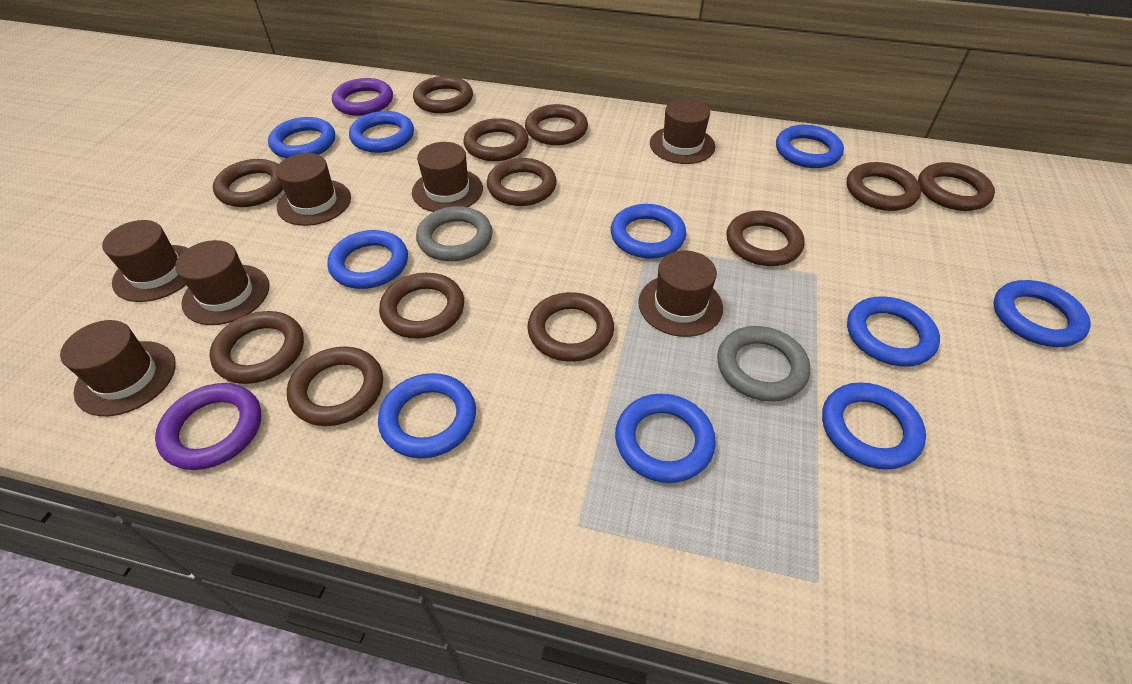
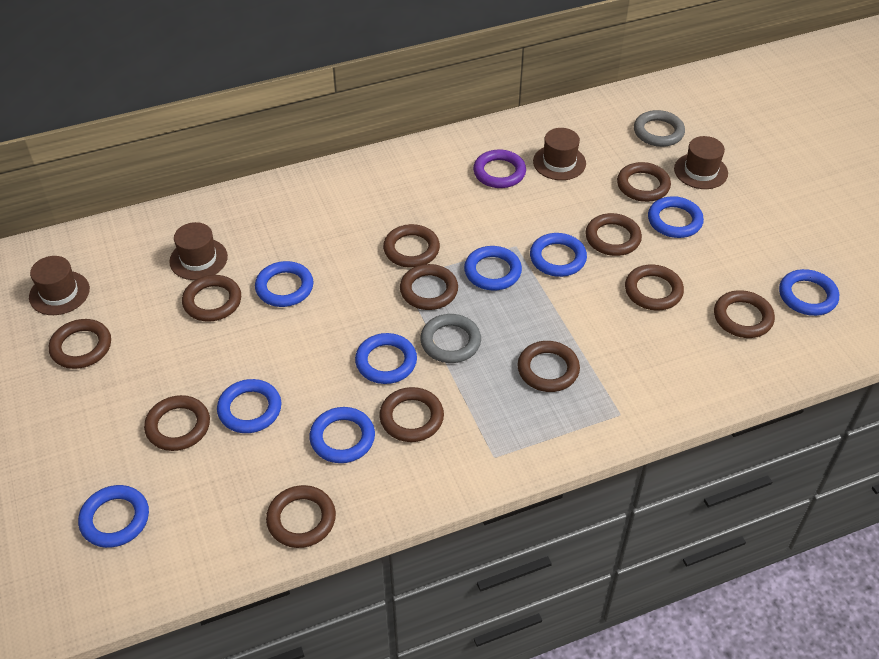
blue ring: [268,117,335,158] [327,230,408,289] [349,111,414,153] [378,373,476,458] [610,204,686,259] [615,394,716,483] [776,125,844,168] [822,382,926,470] [847,297,940,367] [993,280,1091,347] = 10 -> [78,485,149,548] [217,379,281,433] [255,261,313,307] [309,407,375,463] [355,333,417,384] [464,246,522,291] [530,233,587,277] [648,196,704,238] [779,269,839,316] = 9
brown hat: [60,320,176,416] [102,220,188,302] [175,240,269,325] [276,153,351,226] [412,142,483,212] [638,250,723,337] [650,99,716,164] = 7 -> [29,256,90,315] [169,222,228,280] [533,128,586,180] [674,136,728,189] = 4
purple ring: [155,383,261,470] [332,78,393,116] = 2 -> [473,150,526,188] = 1

